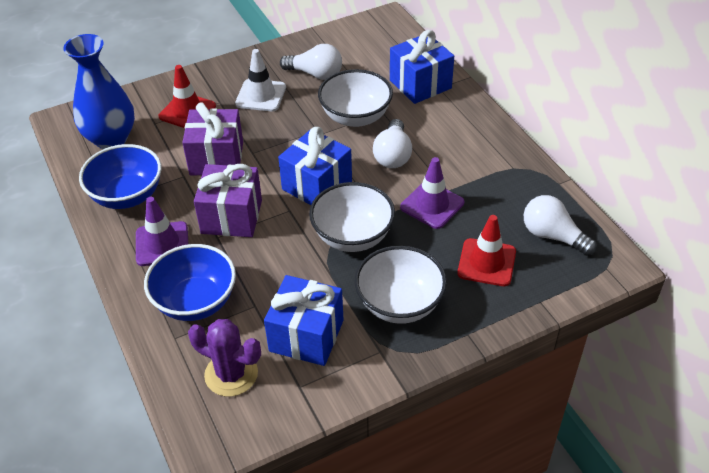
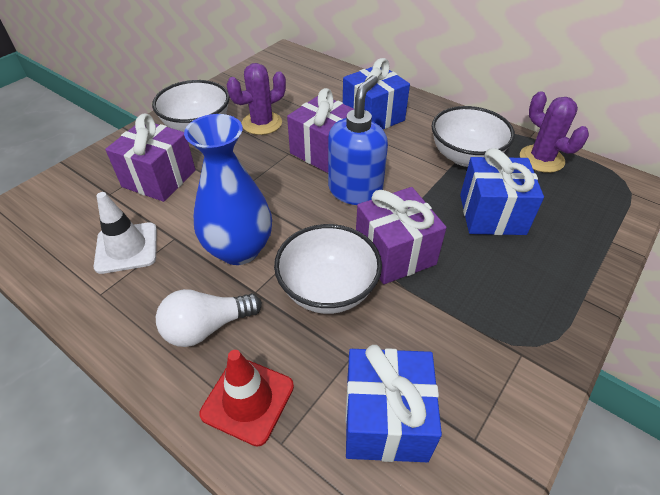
blue bowl: [79,144,161,209] [144,244,236,321] = 2 -> none = 0
blue soap dispenser: none = 0 -> [328,75,388,205] = 1
purple cactus: [188,319,261,397] = 1 -> [227,63,286,135] [520,91,589,173] = 2
purple gift: [182,102,243,175] [194,164,262,237] = 2 -> [105,113,196,202] [287,88,354,173] [356,187,447,284] = 3
purple traffic cone: [136,197,188,266] [400,157,464,229] = 2 -> none = 0
red traffic cone: [159,65,216,128] [457,215,516,286] = 2 -> [199,350,294,446] = 1
white light bulb: [280,44,342,80] [373,119,412,168] [524,195,597,256] = 3 -> [156,289,262,347] = 1

